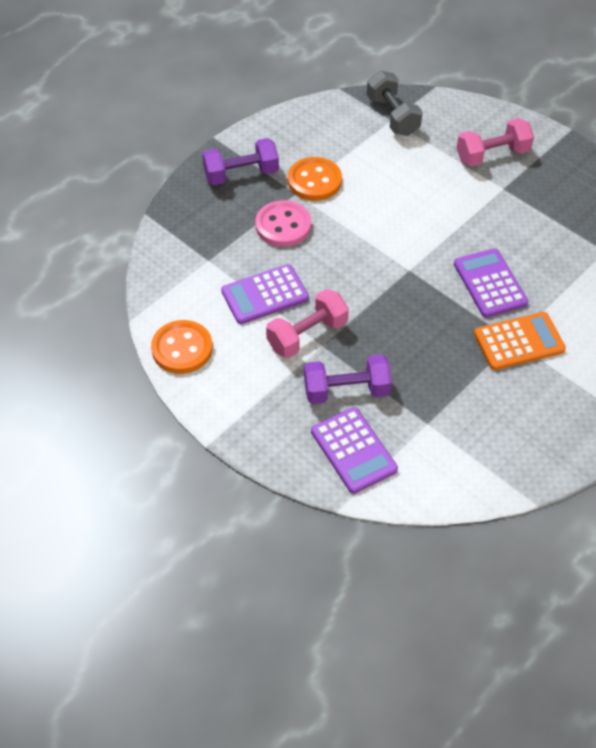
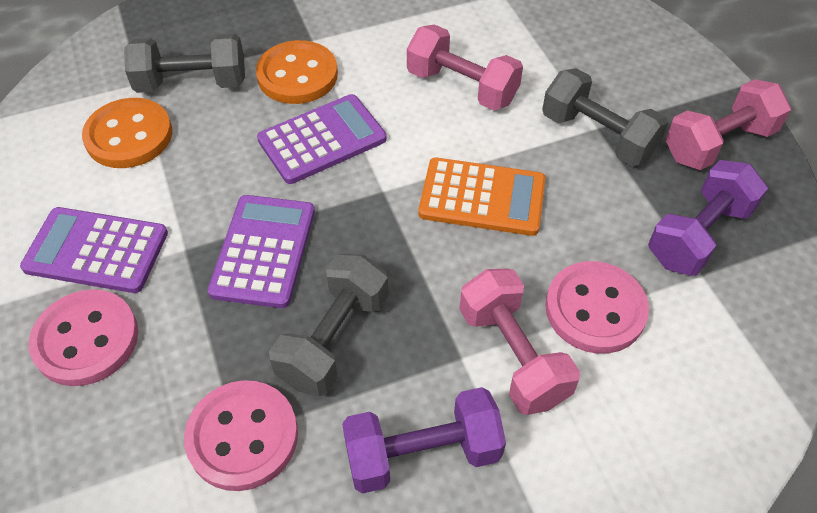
grey dumbbell: [367,70,423,136] = 1 -> [124,34,245,93] [269,254,388,396] [542,68,668,166] = 3
pink button: [255,200,311,247] = 1 -> [28,289,138,386] [184,380,298,491] [545,261,649,354] = 3
pink dumbbell: [266,289,349,358] [457,118,534,167] = 2 -> [407,24,523,111] [459,269,580,415] [666,79,791,170] = 3

